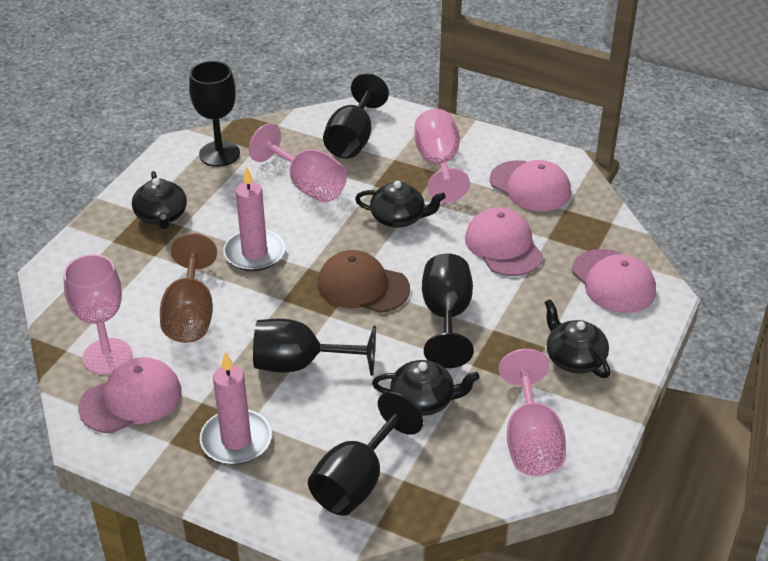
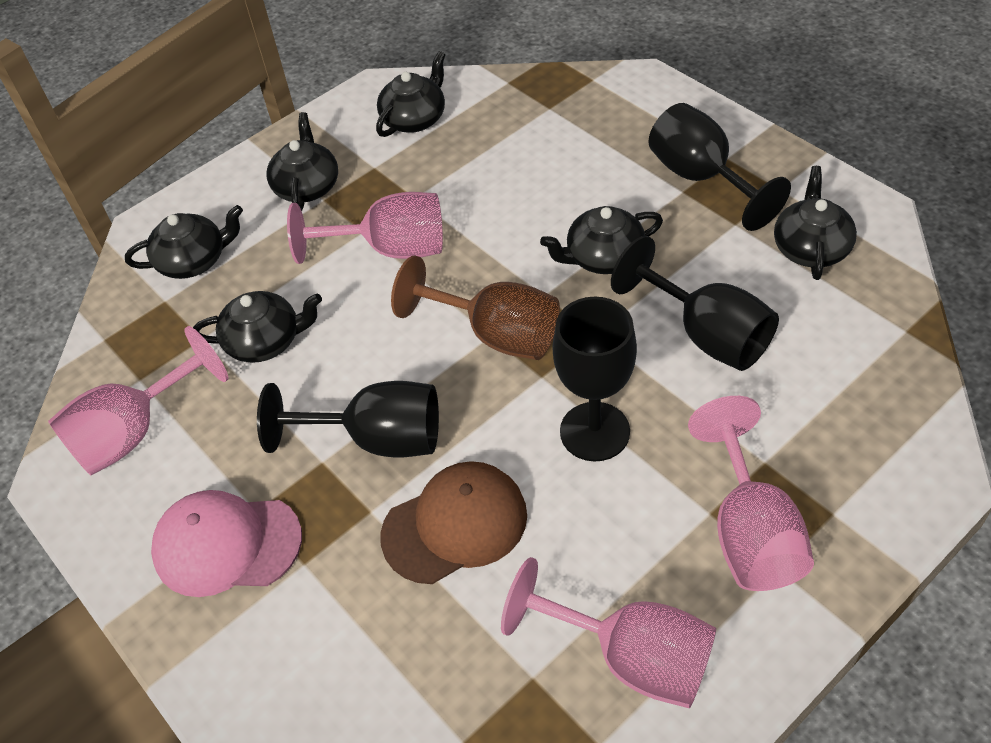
black goblet: [189,61,240,167] [253,319,376,376] [308,392,423,516] [323,73,389,159] [422,254,474,368] = 5 -> [257,381,439,457] [553,297,637,461] [611,236,779,371] [649,103,791,231] = 4
black teapot: [132,171,187,229] [355,181,446,228] [372,360,480,416] [544,299,610,378] = 4 -> [125,205,243,279] [193,291,322,363] [267,112,338,211] [376,51,445,137] [540,206,663,274] [774,166,857,280] = 6
pink candle: [200,351,272,465] [223,166,285,271] = 2 -> none = 0
pink cap: [78,357,182,433] [465,207,543,276] [490,160,571,212] [572,249,656,313] = 4 -> [151,490,302,597] = 1

